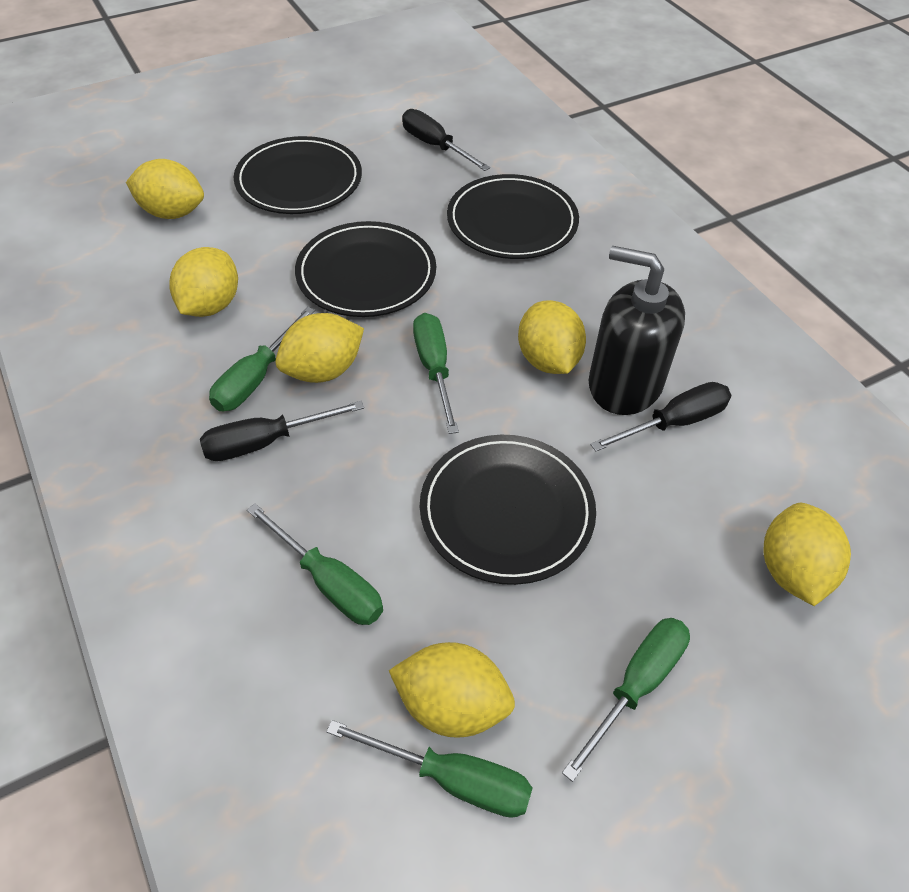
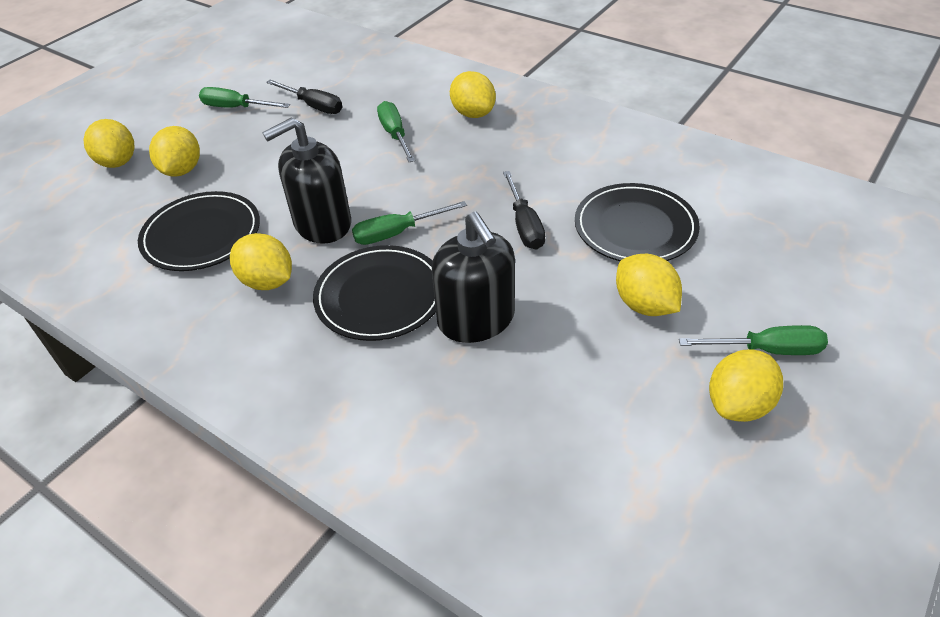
black plate: [233,136,362,214] [295,221,436,317] [420,435,596,585] [447,174,579,259] = 4 -> [138,191,260,271] [313,245,436,341] [575,183,700,261] = 3
black screwdriver: [200,401,364,461] [402,109,490,171] [590,382,731,452] = 3 -> [266,80,342,114] [503,171,545,250] = 2
black soap dispenser: [589,246,685,415] = 1 -> [262,117,351,244] [432,212,515,343] = 2
green screwdriver: [209,307,315,411] [247,503,383,625] [326,720,532,818] [413,313,459,434] [562,618,690,782] = 5 -> [199,87,290,108] [352,201,467,245] [377,101,415,162] [679,325,828,355] = 4

